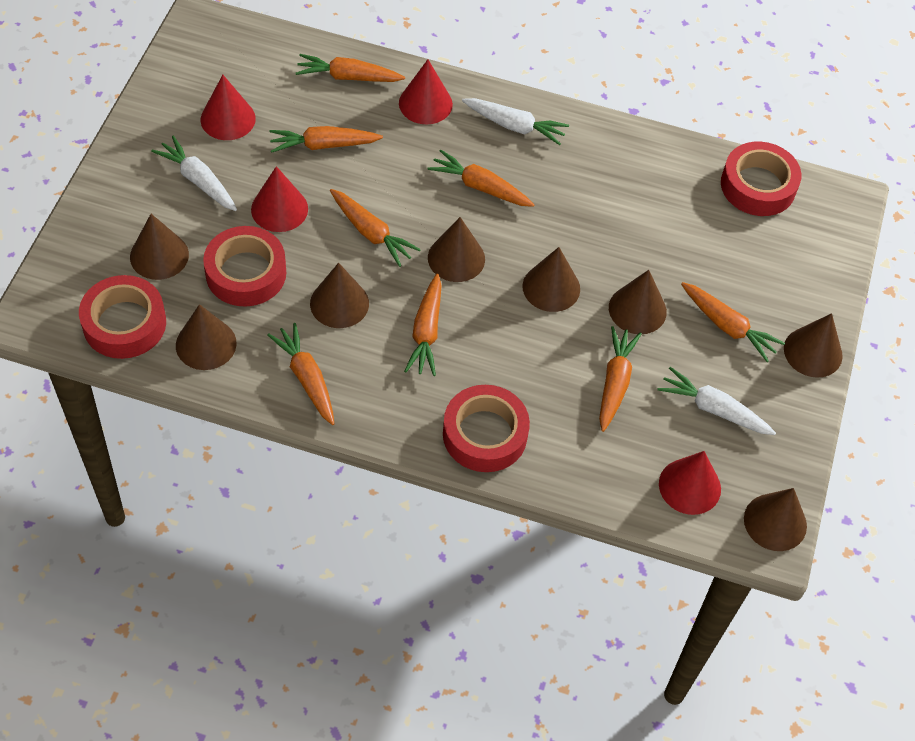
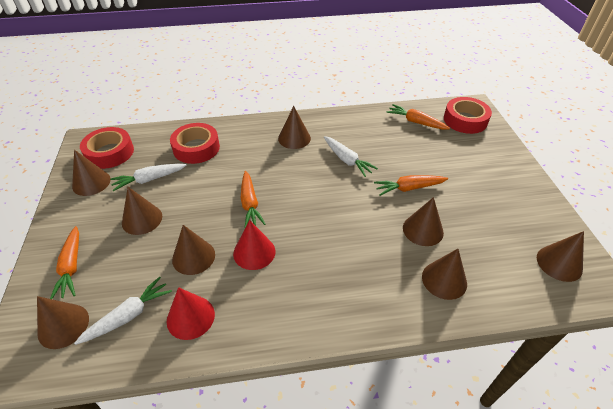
orange carrot: [267,323,334,425] [270,126,383,153] [296,54,405,82] [330,189,421,267] [404,273,442,376] [428,150,534,207] [599,326,642,432] [681,282,785,362] = 8 -> [50,226,79,299] [241,171,265,228] [374,175,448,196] [386,104,450,129] = 4
red cone: [200,75,256,140] [251,166,308,232] [399,59,453,125] [659,451,721,515] = 4 -> [167,287,215,340] [233,220,275,270] = 2
red tape: [79,275,166,359] [203,226,286,307] [443,385,530,472] [721,142,801,216] = 4 -> [80,127,134,169] [170,123,220,164] [444,97,492,134] = 3

